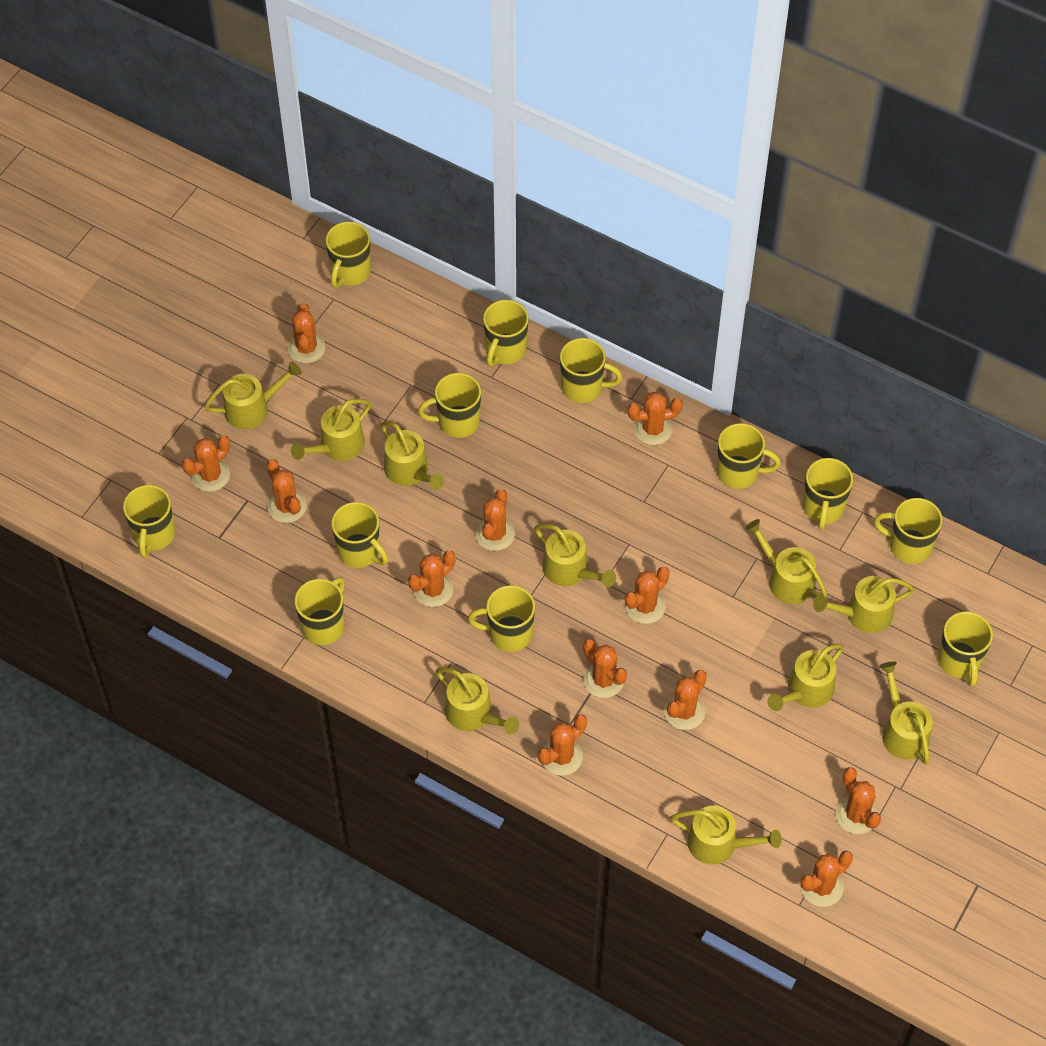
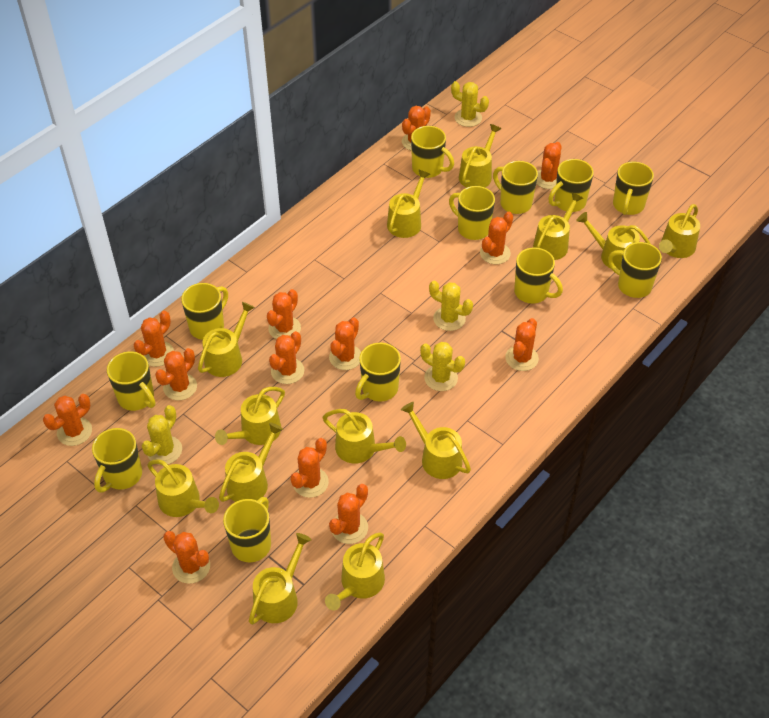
orange cactus: [182,435,230,492] [267,459,307,523] [288,303,326,364] [408,551,456,607] [475,489,515,551] [538,714,587,776] [583,639,627,698] [625,567,669,624] [628,392,683,445] [664,670,707,730] [801,851,853,907] [836,767,881,834] = 12 -> [43,394,92,446] [133,311,174,367] [155,348,197,400] [163,531,210,584] [267,289,301,339] [269,331,304,384] [290,438,329,498] [329,317,361,370] [329,484,368,544] [402,106,431,151] [480,212,513,264] [505,318,539,371] [536,142,562,189] = 13
yellow cactus: none = 0 -> [142,405,182,465] [420,342,465,391] [429,281,473,331] [451,81,489,127] = 4
yellow watering can: [204,362,301,429] [291,399,371,461] [381,421,445,490] [436,668,519,734] [534,524,616,587] [670,805,782,864] [745,519,827,604] [767,644,844,711] [813,576,914,633] [879,661,933,764] = 10 -> [147,459,219,517] [198,302,255,377] [215,387,285,445] [219,423,283,502] [249,533,312,625] [323,409,406,464] [325,532,385,611] [387,170,430,238] [401,402,471,479] [459,124,501,188] [533,193,583,260] [576,212,651,270] [659,204,700,258] = 13

